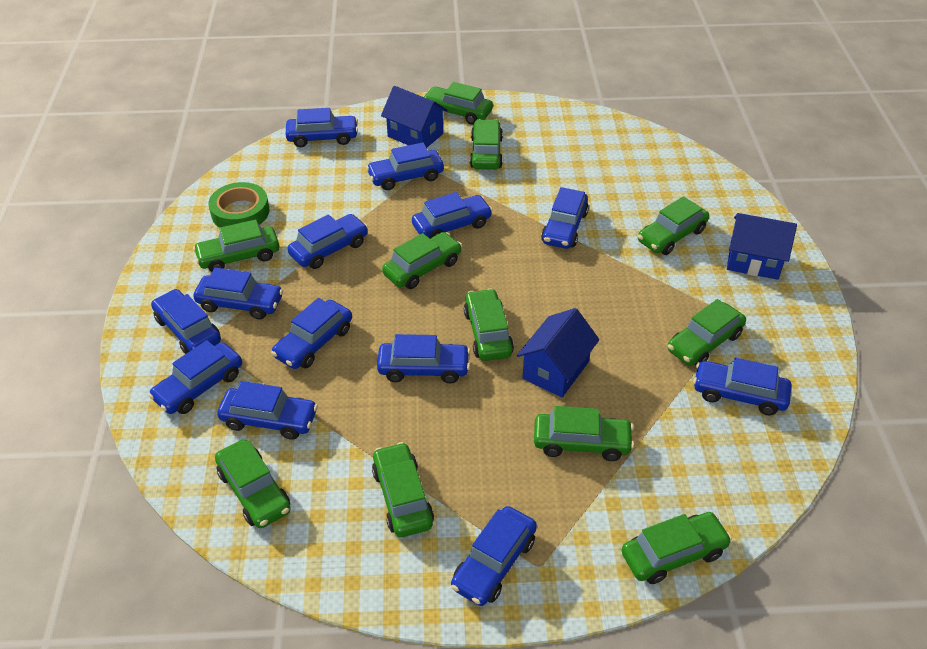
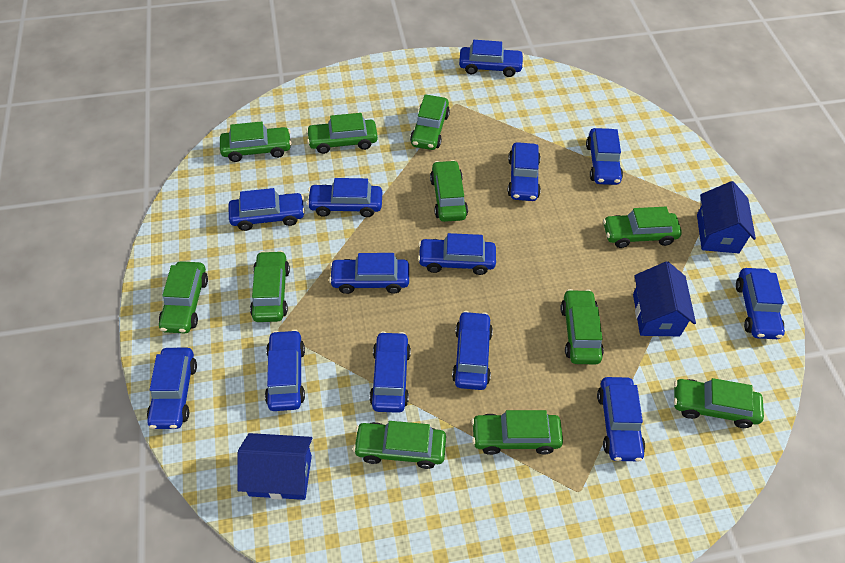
green tape: [208,182,270,228] = 1 -> none = 0

